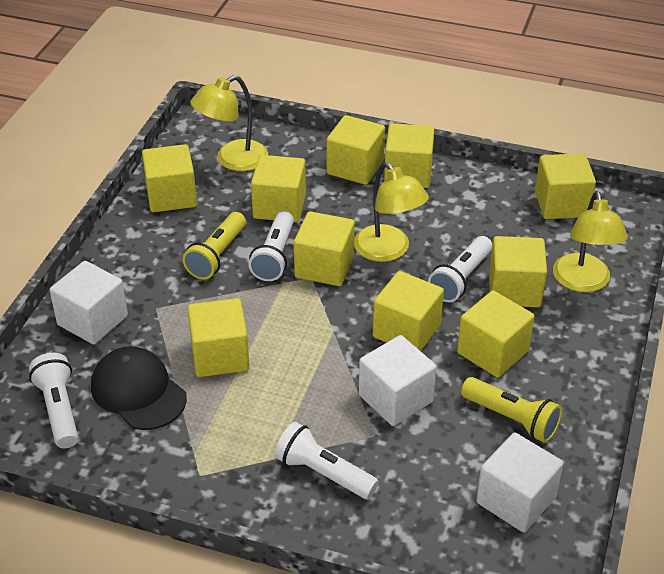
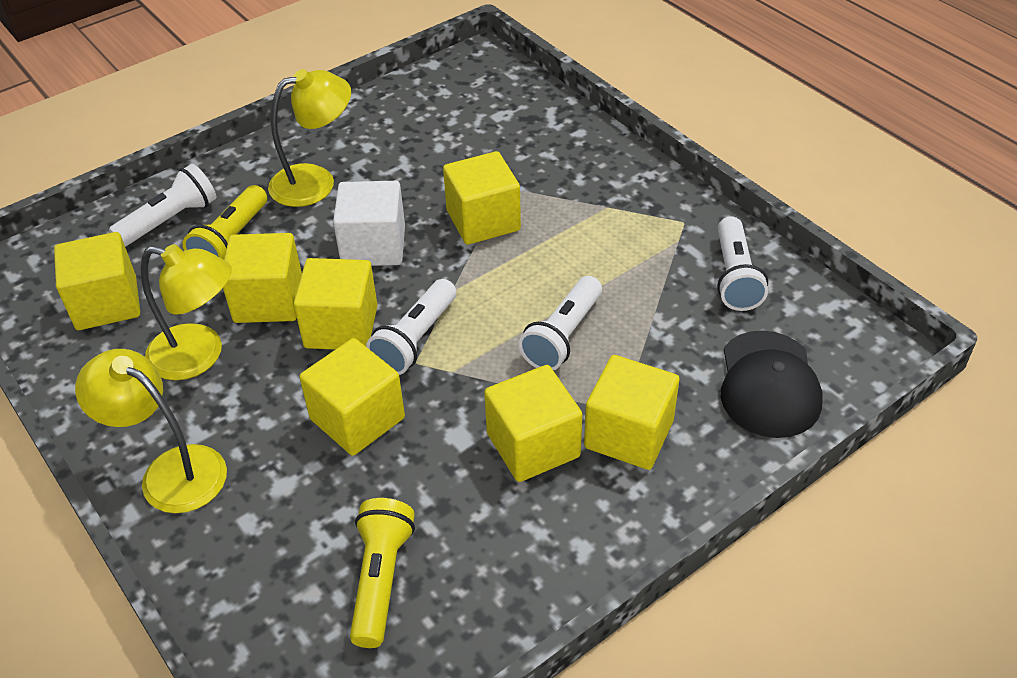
white cube: [50,261,128,344] [359,335,436,426] [476,433,563,533] = 3 -> [333,181,405,266] = 1
yellow cube: [142,144,197,212] [187,298,250,377] [251,155,306,222] [294,211,355,286] [326,115,385,185] [373,271,444,351] [384,123,434,188] [457,290,535,378] [489,236,547,307] [535,153,596,219] = 10 -> [54,232,140,330] [223,233,302,323] [294,258,377,350] [300,338,405,456] [443,151,521,245] [484,365,582,482] [584,355,680,470] = 7

